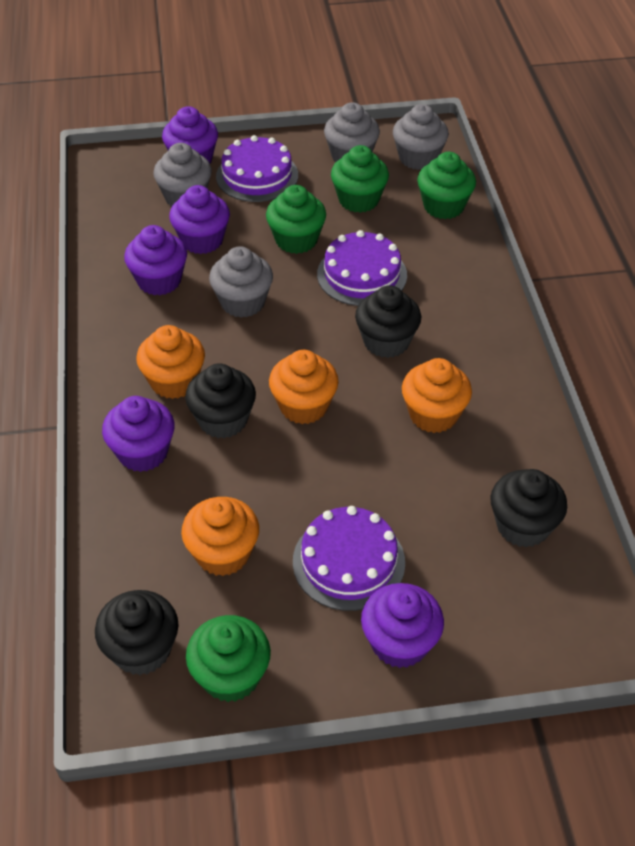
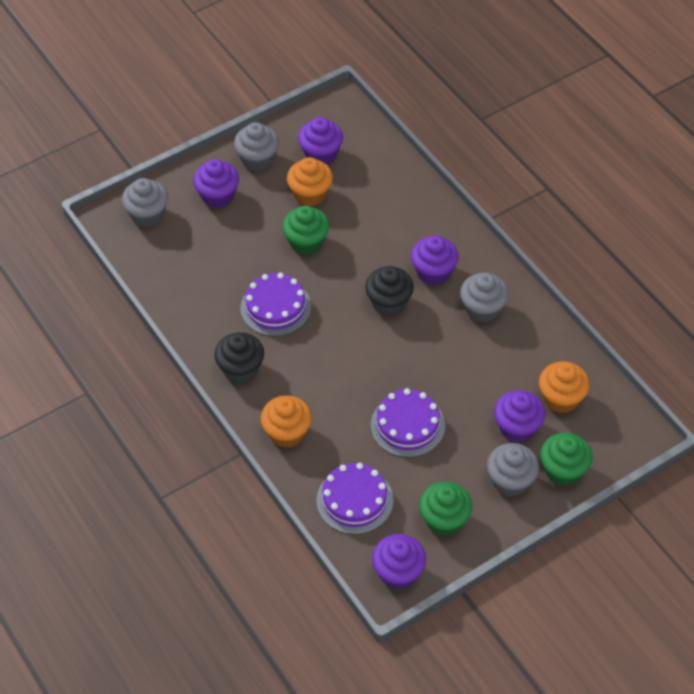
black cupcake: [95,590,179,675] [185,363,256,438] [355,285,421,358] [490,469,567,547] = 4 -> [215,332,264,383] [365,266,414,316] = 2
green cupcake: [186,615,271,702] [266,185,326,254] [331,145,389,213] [417,152,476,219] = 4 -> [282,205,329,255] [419,482,472,536] [540,433,593,486] = 3
orange cupcake: [136,325,205,399] [181,497,259,576] [269,350,339,424] [402,358,472,433] = 4 -> [261,395,312,448] [287,157,333,206] [539,362,590,413] = 3

